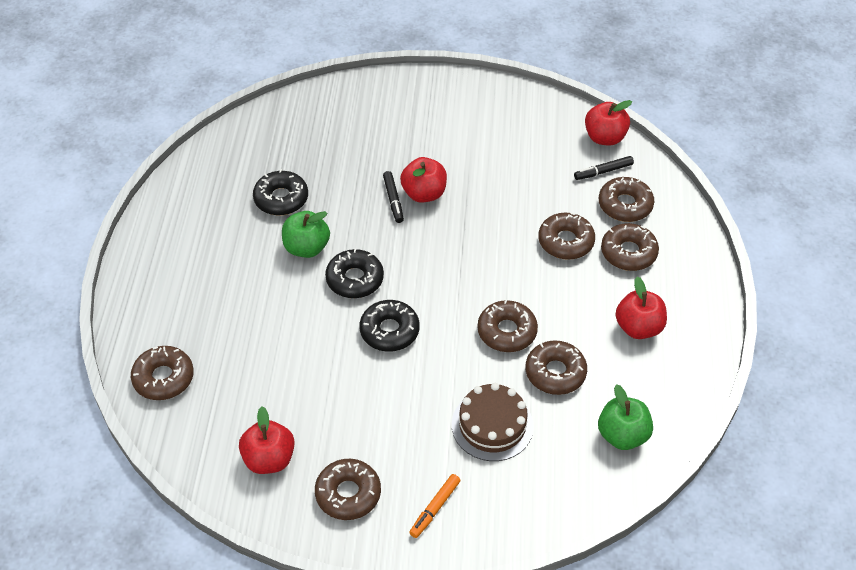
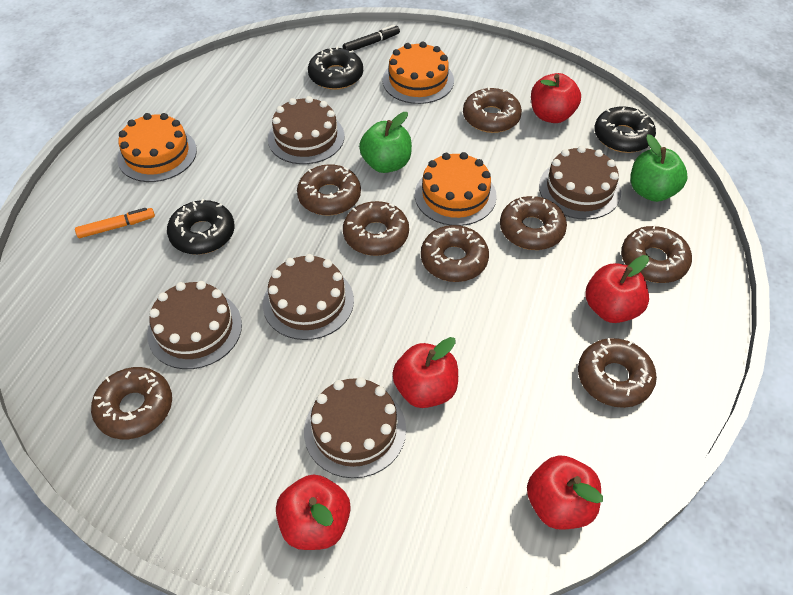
black marker: [383,171,404,223] [574,156,634,180] = 2 -> [343,25,400,51] = 1
brown cake: [452,383,534,461] = 1 -> [147,281,242,369] [263,254,354,340] [268,96,345,164] [304,377,406,478] [539,146,621,220] = 5
brown donut: [131,346,194,400] [315,459,381,520] [477,300,538,352] [525,340,587,395] [538,213,595,260] [599,177,654,222] [601,223,659,271] = 7 -> [91,367,172,439] [297,164,361,215] [343,201,409,256] [421,225,489,282] [463,87,522,133] [500,195,567,250] [578,338,657,408] [621,224,692,283] = 8
orange cake: none = 0 -> [117,113,197,182] [383,42,454,104] [415,152,497,226] = 3
red apple: [239,406,295,474] [400,157,447,203] [585,100,632,145] [615,276,667,339] = 4 -> [276,474,351,550] [392,337,458,408] [527,455,603,530] [531,73,581,123] [585,255,649,323] = 5

